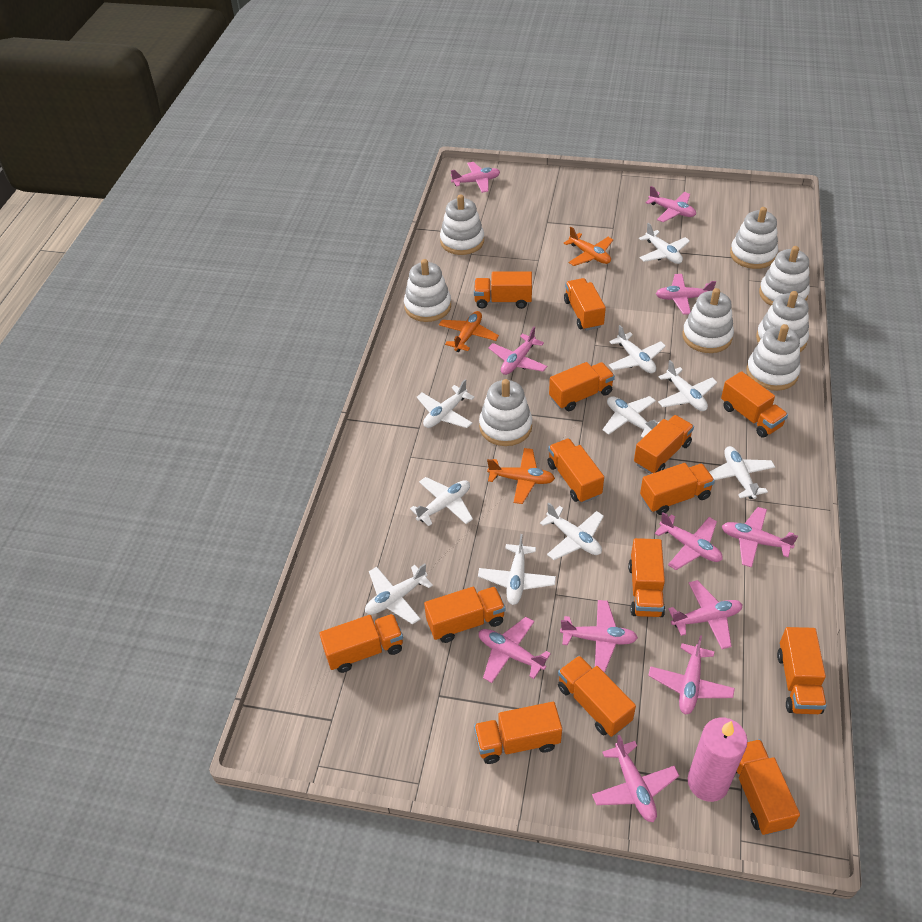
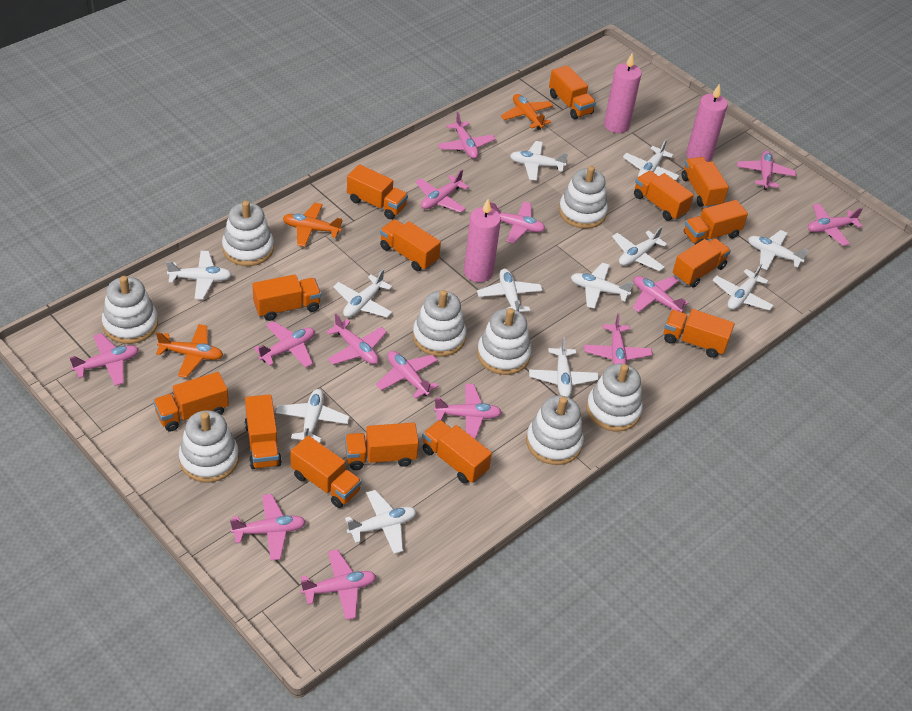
pink candle: [688,717,748,802] = 1 -> [464,199,501,282] [604,53,642,133] [686,84,728,162] = 3
pink plane: [451,162,500,193] [479,617,551,683] [488,327,547,375] [560,600,638,672] [592,735,680,822] [646,186,696,222] [648,635,735,714] [655,512,723,570] [656,274,716,314] [668,580,743,649] [722,507,798,567] = 11 -> [70,333,139,386] [230,494,306,561] [254,321,315,368] [301,549,376,620] [326,314,387,365] [376,351,438,399] [415,170,469,213] [434,384,502,439] [437,112,496,159] [490,202,545,244] [584,313,652,364] [633,276,688,314] [737,151,796,190] [808,203,863,246] = 14
white plane: [365,564,433,625] [410,477,473,526] [417,379,475,428] [478,534,556,605] [540,503,604,560] [603,396,660,438] [608,325,666,373] [639,223,690,264] [658,360,717,411] [709,446,775,499] = 10 -> [166,251,232,299] [276,389,350,443] [333,269,392,317] [345,490,416,554] [477,268,543,312] [510,141,568,181] [529,337,599,397] [571,263,634,309] [612,226,667,271] [623,139,680,180] [713,264,774,310] [748,230,808,270] = 12

